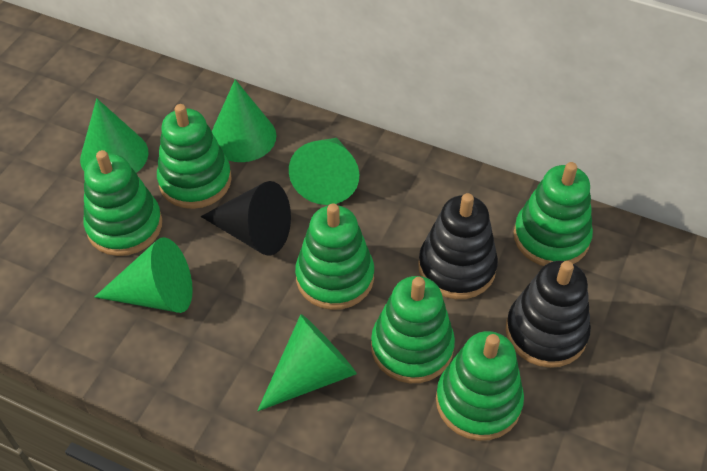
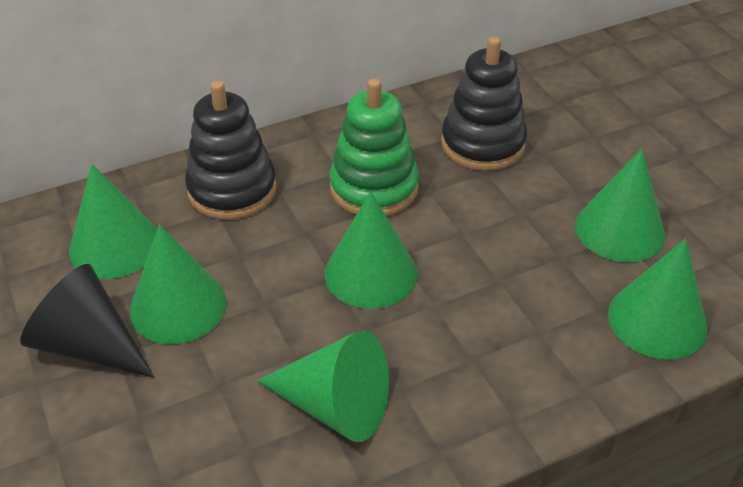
green cone: [80,98,149,173] [95,237,193,313] [212,79,276,162] [257,314,357,411] [289,138,359,205] = 5 -> [69,164,157,279] [129,224,227,344] [257,330,389,442] [325,192,417,309] [575,148,665,262] [608,239,708,360] = 6
green stacking toy: [84,150,162,256] [157,104,232,209] [295,203,374,310] [371,276,455,383] [436,331,524,441] [514,162,593,266] = 6 -> [329,79,419,216] = 1

